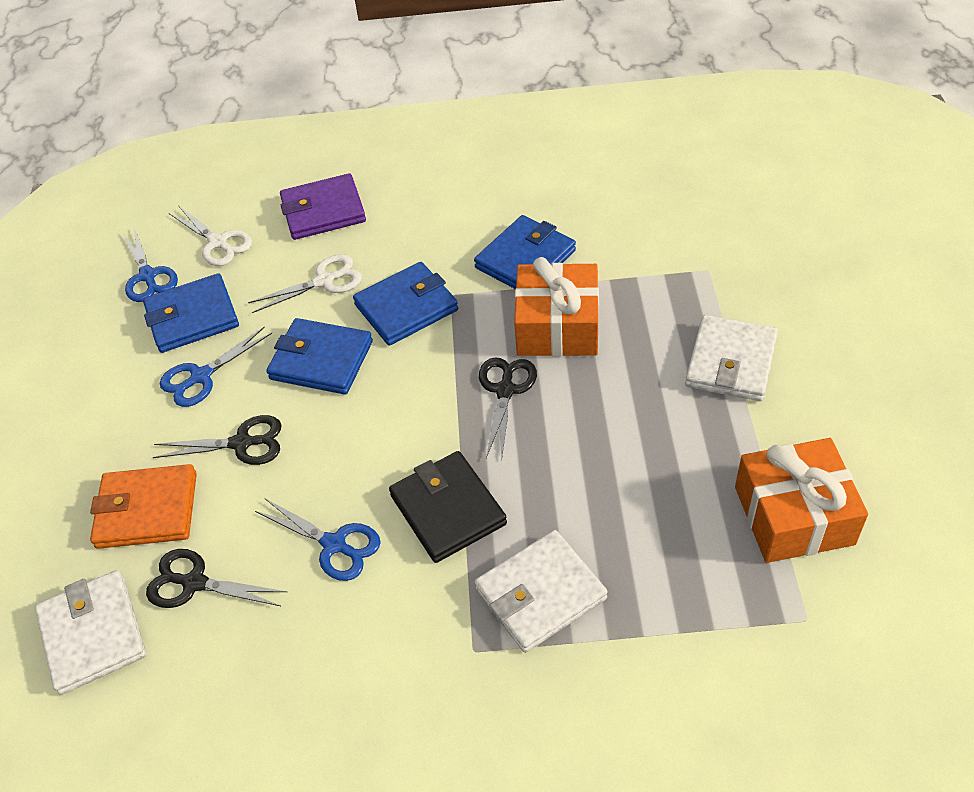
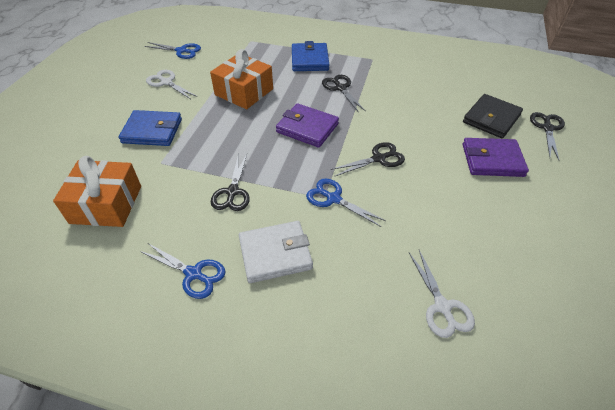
black scissors: [146,549,287,608] [153,415,282,465] [479,357,537,460] = 3 -> [211,154,250,211] [322,75,365,113] [331,142,405,176] [530,112,565,160] = 4
blue wallet: [143,273,239,353] [266,318,373,395] [353,262,458,346] [474,215,576,289] = 4 -> [119,110,182,146] [292,41,329,71] = 2
orange wallet: [90,464,197,549] = 1 -> none = 0
purple wallet: [280,173,366,240] = 1 -> [276,104,339,148] [463,138,529,177] = 2
white wallet: [35,570,147,695] [474,530,607,653] [685,315,778,402] = 3 -> [239,221,313,283] = 1

